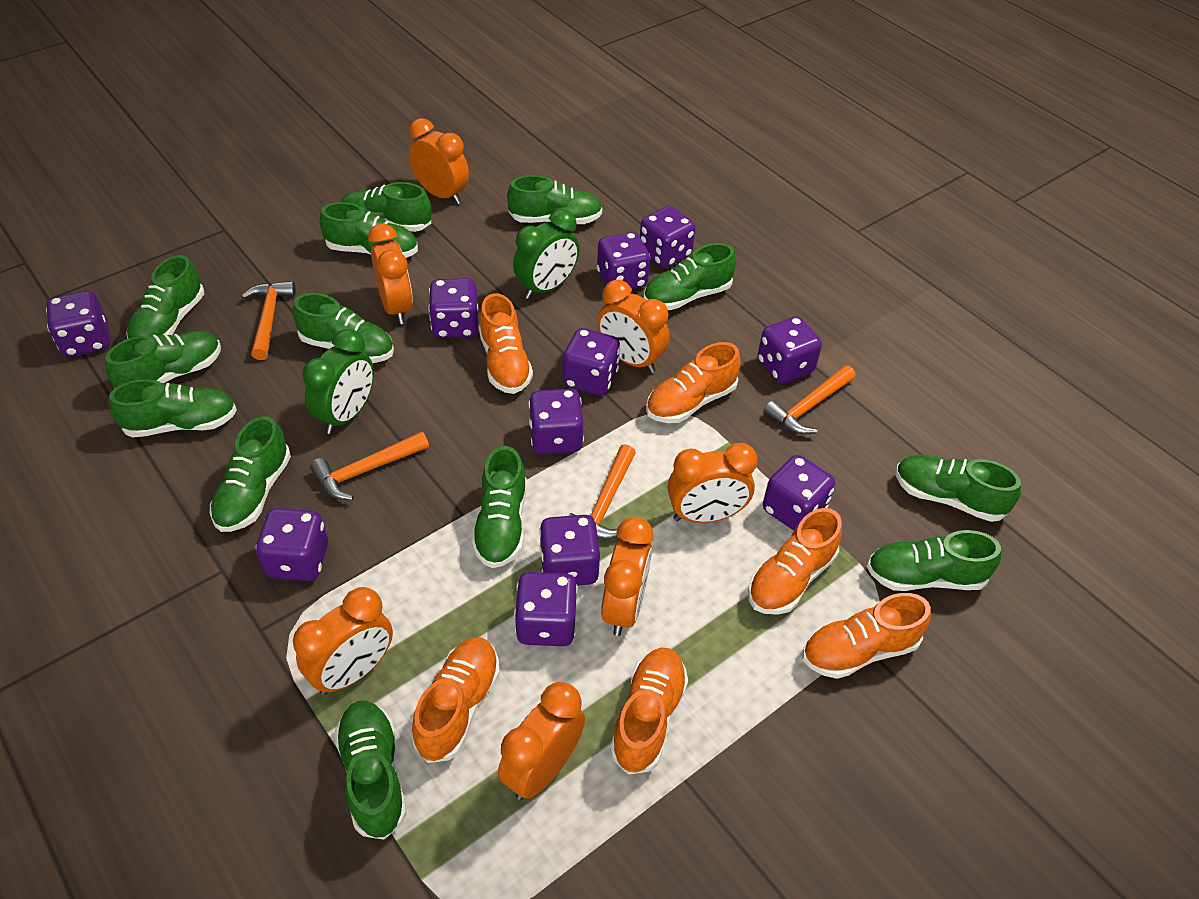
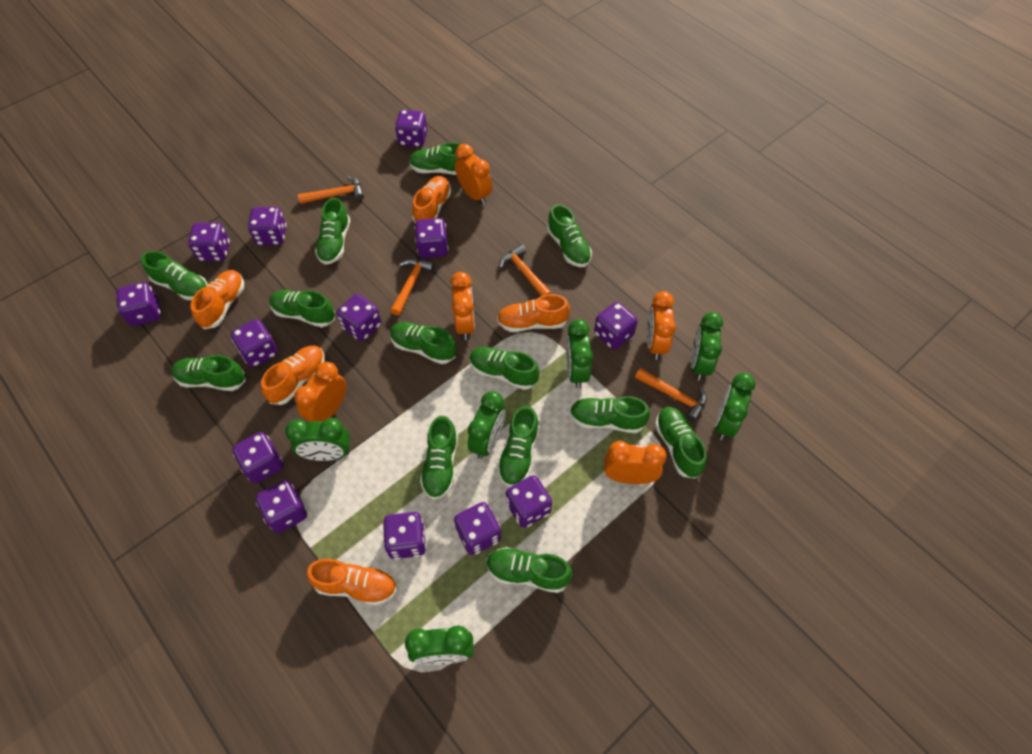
green clock: [302,329,374,434] [513,209,579,299] = 2 -> [285,418,350,461] [405,626,474,665] [468,391,505,459] [566,319,593,388] [691,312,723,381] [715,373,756,440] = 6
orange clock: [293,587,393,695] [368,224,413,324] [409,118,469,204] [498,682,585,800] [597,280,669,373] [601,517,653,636] [668,443,758,523] = 7 -> [294,362,346,422] [450,272,475,340] [455,144,492,205] [604,441,667,484] [646,291,676,360] = 5
orange shoe: [412,637,500,763] [479,293,533,394] [610,648,688,775] [646,342,741,423] [748,508,842,615] [802,593,931,679] = 6 -> [191,270,244,329] [261,345,325,405] [307,559,397,605] [412,176,451,223] [497,294,570,332] = 5
purple dice: [46,291,110,357] [256,508,328,581] [428,278,479,338] [514,572,578,646] [529,389,584,454] [539,515,600,585] [563,328,620,395] [597,232,650,289] [640,206,695,268] [758,316,822,384] [763,455,835,531] = 11 -> [116,282,161,326] [188,222,230,261] [231,319,278,367] [232,432,283,484] [248,207,287,246] [256,480,307,533] [337,294,382,341] [383,512,426,560] [395,110,427,147] [415,218,448,258] [454,502,501,555] [506,475,552,528] [594,302,638,350] = 13

